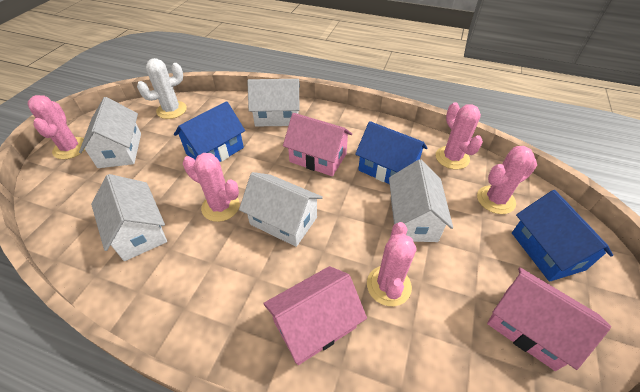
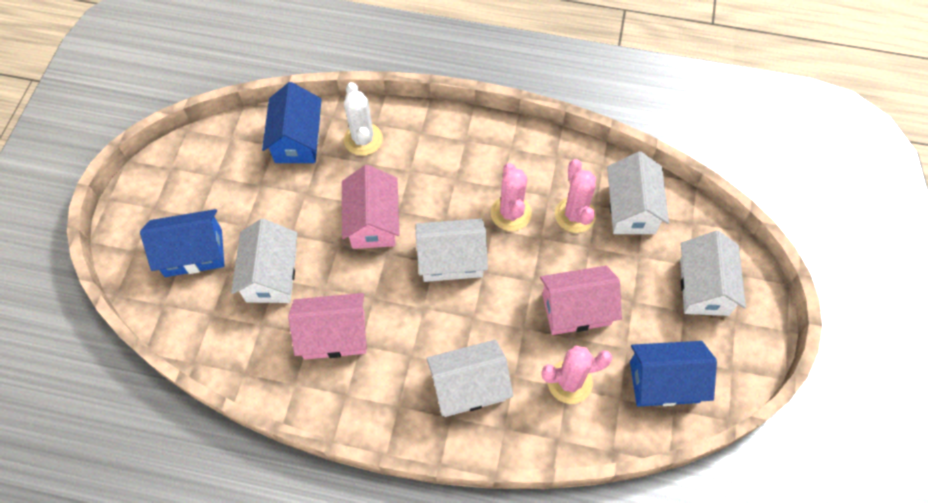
pink cactus: [28,95,85,160] [183,153,240,222] [367,222,416,306] [436,102,483,169] [477,146,537,214] = 5 -> [491,163,532,231] [541,346,612,404] [555,159,596,233] = 3

